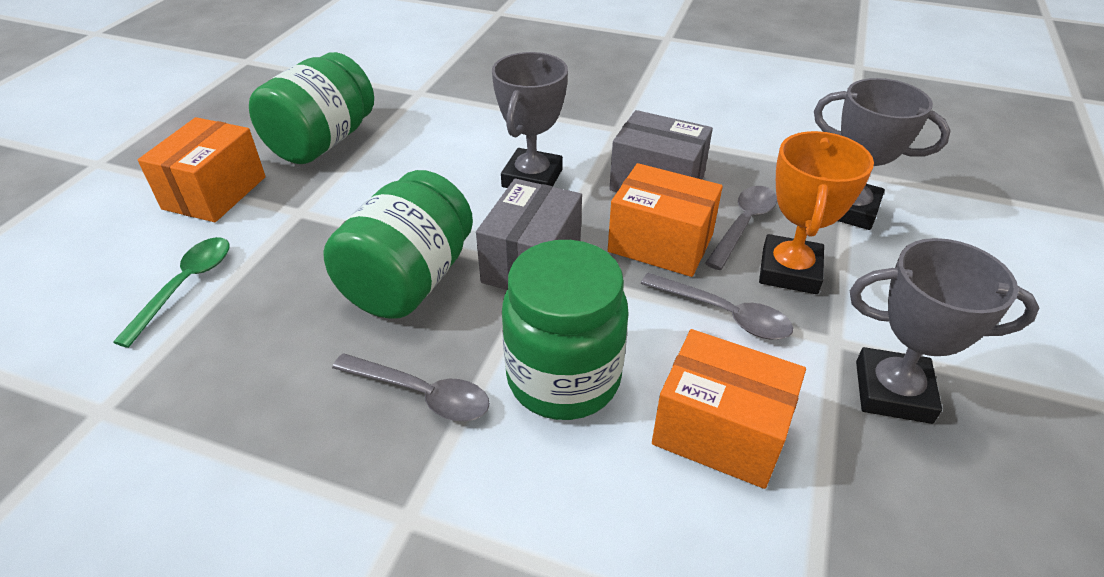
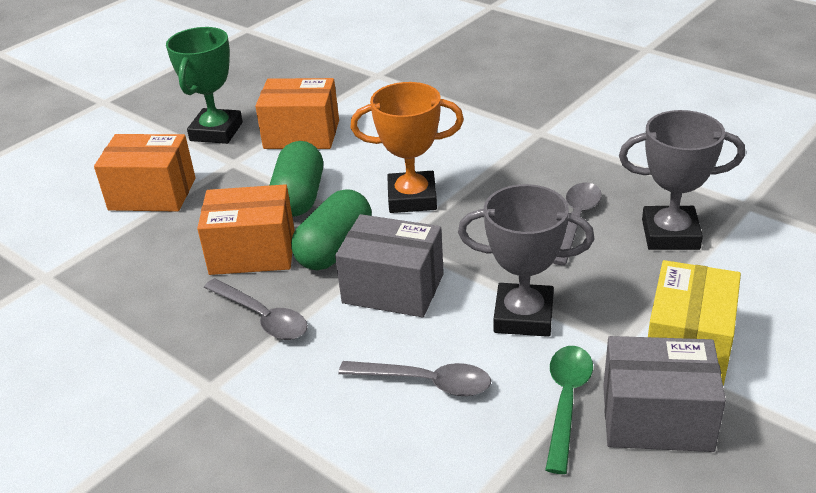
green capsule: none = 0 -> [269,141,323,217] [291,189,372,270] = 2
green jar: [249,52,374,164] [323,170,473,319] [502,240,629,420] = 3 -> none = 0
green trophy: none = 0 -> [166,27,243,144] = 1
grey trophy: [492,52,568,188] [814,78,951,230] [850,238,1039,424] = 3 -> [458,184,594,337] [619,110,745,250] = 2
yellow box: none = 0 -> [648,260,741,386] = 1

